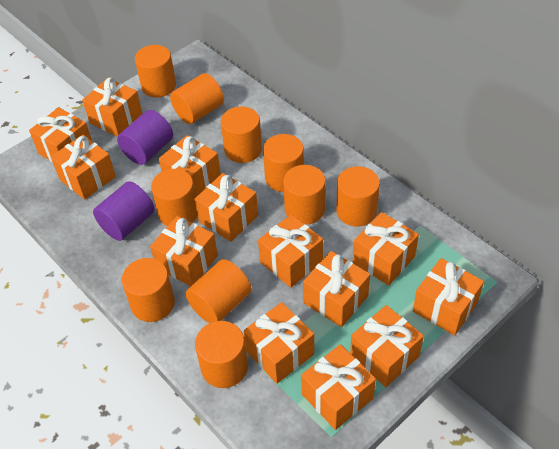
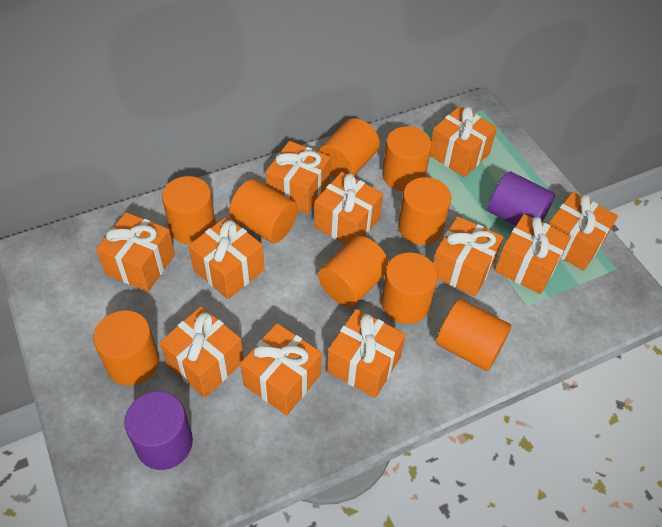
orange cylinder: [122,258,175,322] [135,45,176,97] [151,169,197,226] [170,73,224,124] [186,259,252,323] [195,321,248,388] [221,107,262,163] [263,134,304,192] [283,165,326,225] [336,166,380,227] = 10 -> [93,310,159,386] [162,176,216,245] [229,179,298,243] [318,118,380,178] [318,236,389,307] [381,252,438,324] [382,126,432,191] [398,177,451,245] [436,299,512,371] = 9
orange gift: [29,107,92,163] [51,135,116,200] [82,77,142,137] [150,216,218,286] [159,135,221,197] [194,173,258,242] [243,302,314,384] [258,214,323,288] [301,344,376,430] [303,251,370,327] [350,305,424,387] [353,212,419,286] [413,258,484,336] = 13 -> [96,212,175,292] [160,306,244,398] [188,217,264,299] [240,323,322,416] [266,141,331,214] [314,172,383,244] [327,309,406,398] [430,106,497,177] [433,216,504,296] [495,214,571,294] [549,192,618,271] = 11

